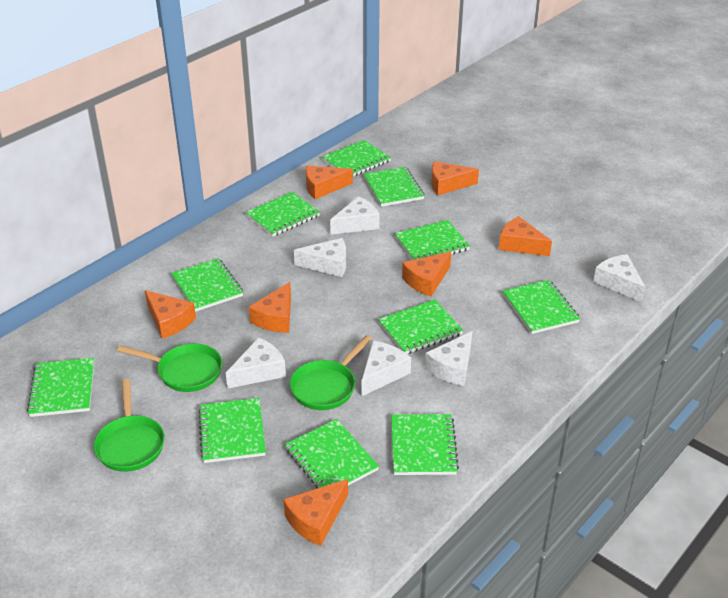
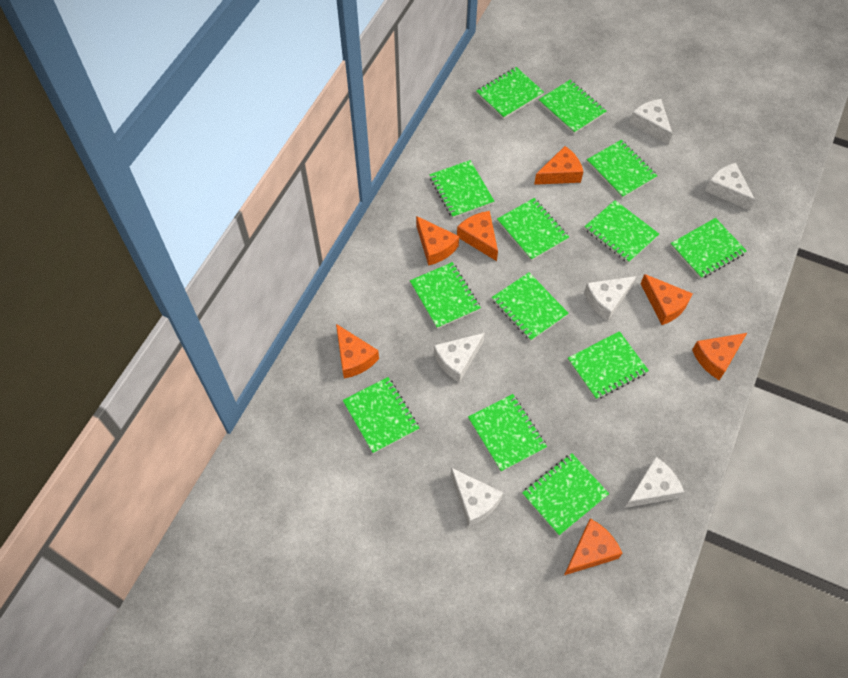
green notebook: [27,358,94,417] [171,258,243,312] [198,398,266,463] [245,192,320,237] [285,419,379,488] [322,140,391,176] [364,167,424,207] [378,300,463,354] [391,414,459,475] [395,220,470,260] [503,280,580,334] = 11 -> [343,377,419,454] [410,262,481,329] [429,160,494,218] [468,394,547,472] [476,67,544,119] [492,272,569,341] [497,198,569,261] [522,453,609,536] [538,80,606,134] [568,331,649,400] [584,200,659,263] [587,140,658,198] [670,218,747,279] = 13
green pan: [94,379,165,472] [117,344,222,392] [290,335,372,410] = 3 -> none = 0

